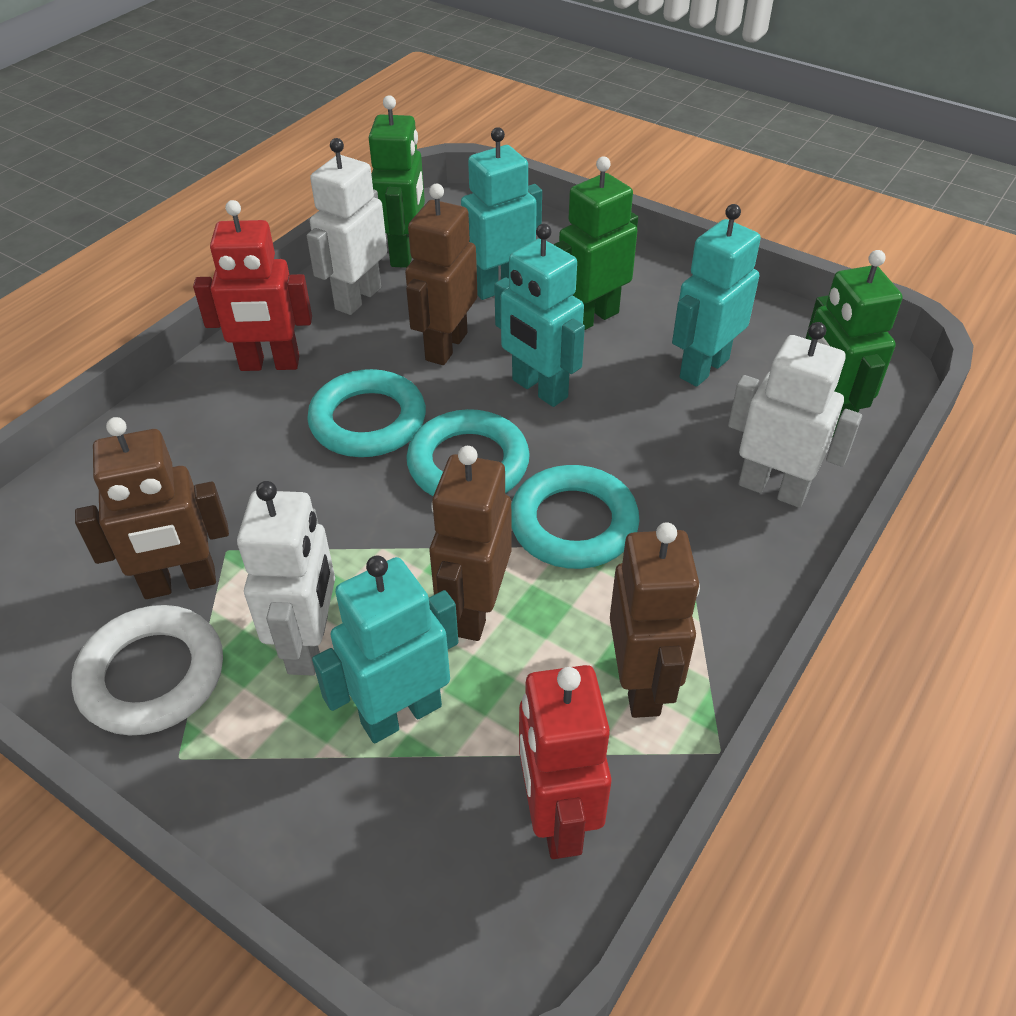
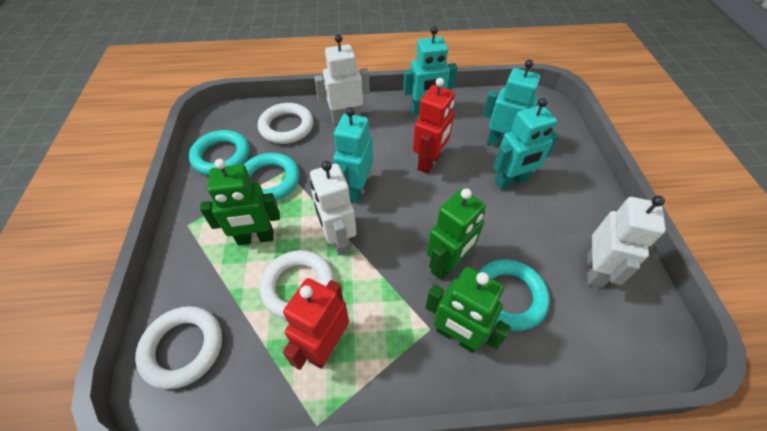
brown robot: [75,417,229,599] [405,184,478,365] [430,446,512,641] [610,522,700,718] = 4 -> none = 0
white ring: [71,605,223,736] = 1 -> [135,306,222,390] [258,103,314,144] [260,250,335,319] = 3

